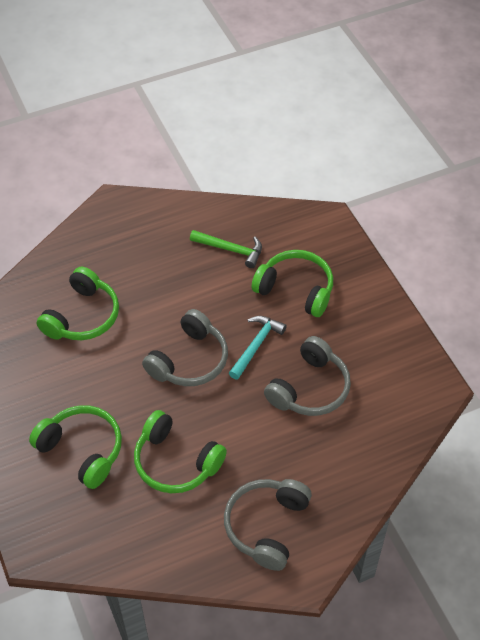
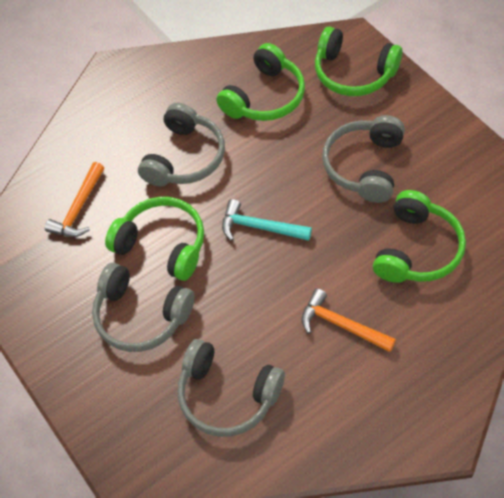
green hammer: [190,230,262,268] = 1 -> none = 0
grey headphones: [142,309,228,386] [224,479,312,571] [264,336,351,416] = 3 -> [92,263,195,352] [138,103,225,187] [178,339,285,437] [322,115,405,203] = 4
orange hammer: none = 0 -> [45,162,104,237] [302,288,396,352] = 2

